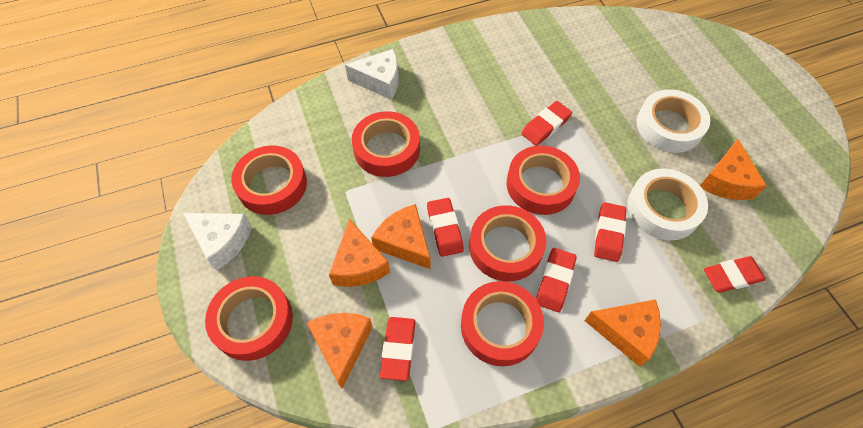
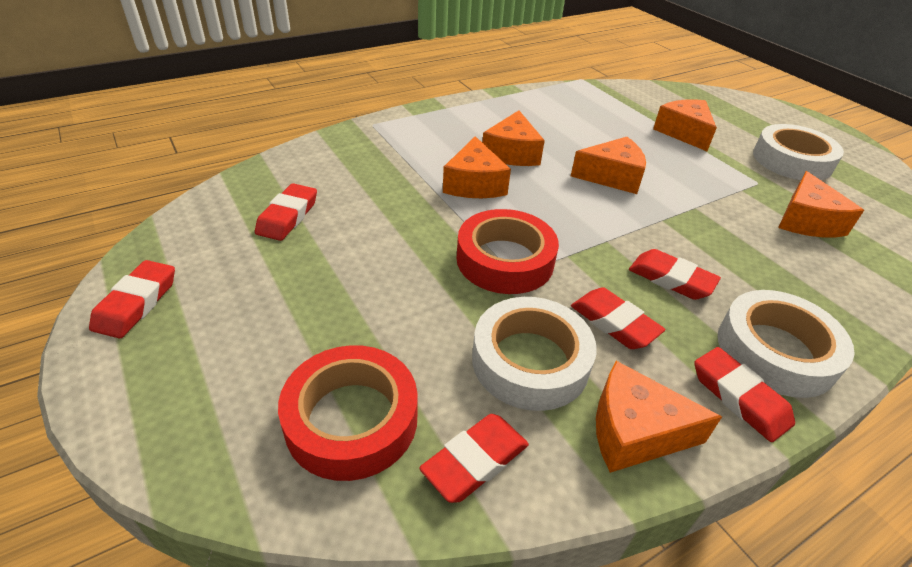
orange cheese: [307,313,373,389] [329,219,390,287] [371,204,431,269] [584,299,661,367] [700,139,767,200] = 5 -> [443,136,511,198] [482,110,545,166] [571,137,646,194] [596,361,722,473] [653,99,717,151] [778,171,864,237] = 6
red tape: [205,276,293,361] [231,145,307,215] [352,111,420,177] [461,281,544,366] [469,205,546,281] [507,146,580,215] = 6 -> [278,345,418,481] [456,209,559,294] = 2
white cheese: [183,213,252,271] [345,49,399,99] = 2 -> none = 0
white tape: [627,168,708,240] [636,89,710,153] = 2 -> [472,297,597,411] [717,290,855,398] [753,124,844,180] = 3

